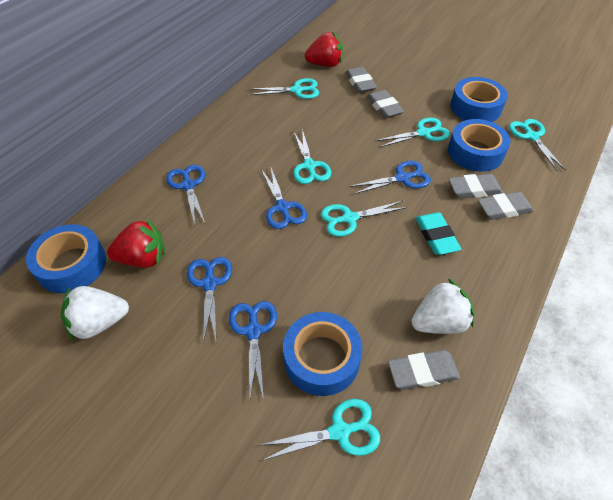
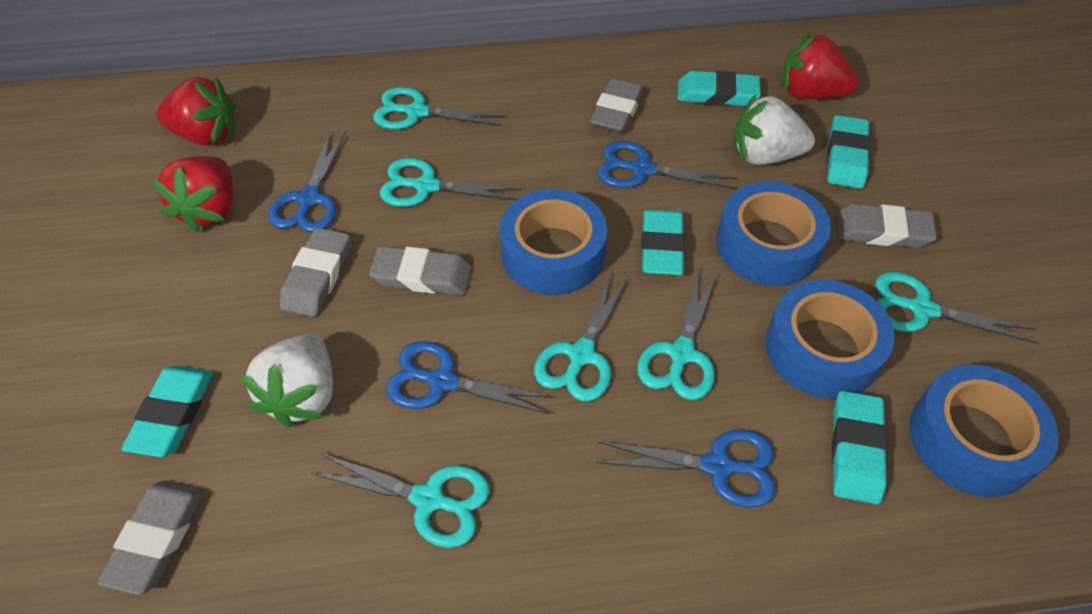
blue scissors: [166,165,206,225] [187,257,232,344] [229,301,277,400] [261,168,307,229] [349,161,431,194] = 5 -> [268,132,345,232] [386,341,555,414] [596,430,776,507] [597,141,738,189] = 4
red strawberry: [107,219,165,268] [305,32,343,67] = 2 -> [152,156,233,232] [156,77,236,146] [781,33,858,99] = 3
turquoise eraser: [416,212,461,255] = 1 -> [122,366,213,457] [641,210,685,275] [678,71,761,106] [827,115,871,189] [832,391,888,504] = 5

